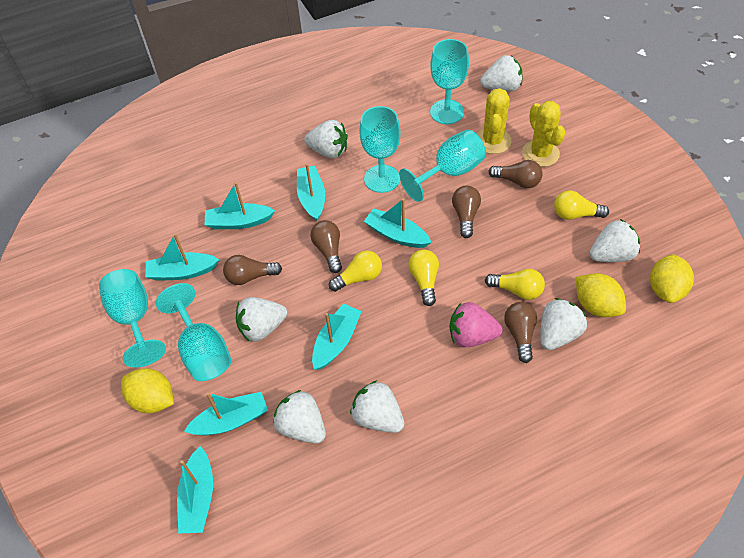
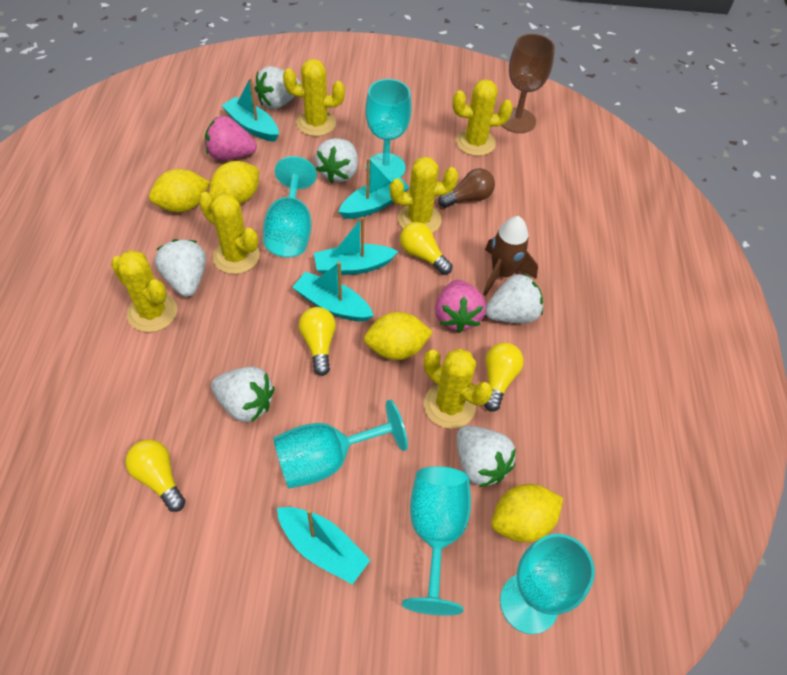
brown goblet: none = 0 -> [501,34,555,133] = 1
brown light bulb: [223,255,282,285] [310,220,342,273] [452,186,481,238] [488,160,543,188] [504,302,537,363] = 5 -> [438,168,495,208] = 1
brown rocket: none = 0 -> [483,216,538,296] = 1
pink strawberry: [450,302,503,347] = 1 -> [205,116,257,160] [435,280,486,333] = 2
turquoise boat: [145,233,219,281] [177,446,213,533] [184,392,268,436] [205,182,275,229] [297,164,325,221] [312,303,362,370] [364,199,432,248] = 7 -> [221,78,279,142] [277,507,370,585] [293,262,374,322] [314,217,398,275] [338,158,410,219] = 5
white strawberry: [236,297,287,341] [273,390,326,444] [304,120,348,158] [350,380,404,433] [480,55,523,92] [540,298,587,350] [590,219,640,262] = 7 -> [155,239,206,297] [211,367,275,423] [255,66,301,109] [315,138,358,183] [457,426,516,487] [485,273,543,323] = 6
yellow cactus: [477,88,511,154] [522,101,565,167] = 2 -> [111,250,177,332] [199,192,260,274] [283,59,345,136] [390,156,458,233] [424,348,493,429] [453,79,513,156] = 6
yellow lemon: [121,368,174,413] [576,273,626,317] [650,254,694,303] = 3 -> [149,169,210,213] [209,161,259,204] [364,312,433,360] [491,484,563,542] = 4

